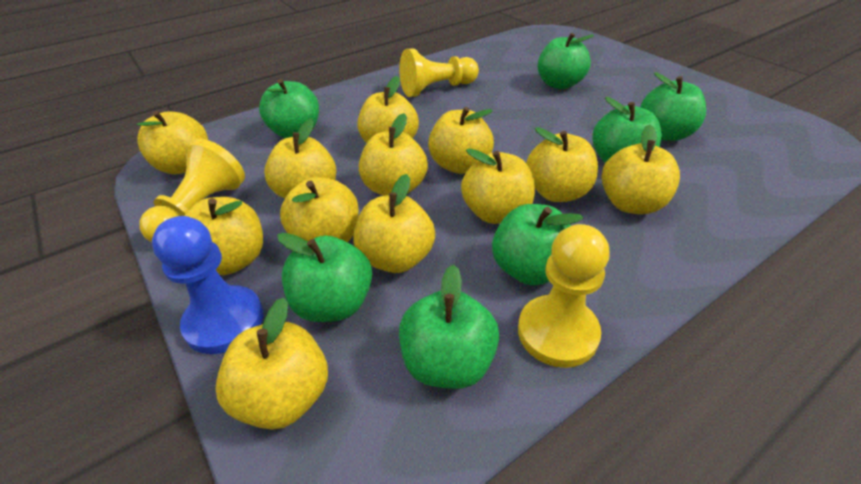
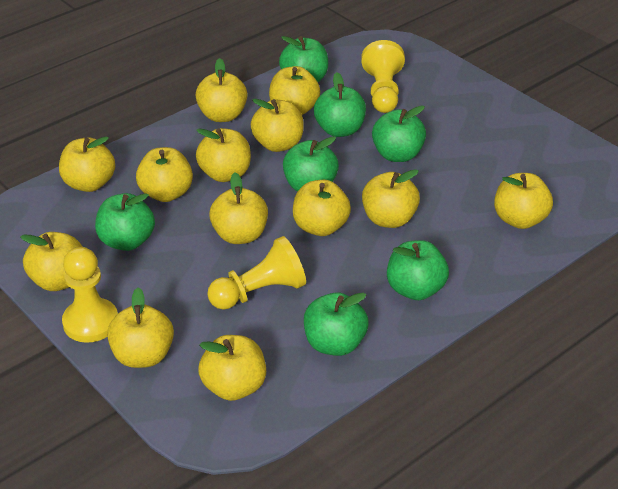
blue pawn: [152,216,264,354] = 1 -> none = 0
yellow apple: [136,111,208,174] [184,197,263,275] [215,297,328,430] [264,119,336,199] [280,177,359,243] [353,174,435,273] [358,76,419,143] [359,113,428,196] [428,107,494,174] [461,148,535,224] [526,127,598,202] [602,124,680,214] = 12 -> [20,232,83,291] [59,136,115,192] [107,288,174,368] [136,147,193,202] [195,58,247,122] [196,128,251,182] [198,335,266,401] [209,172,268,244] [251,99,304,152] [269,66,320,115] [293,180,351,236] [362,169,420,228] [494,173,553,229] = 13

